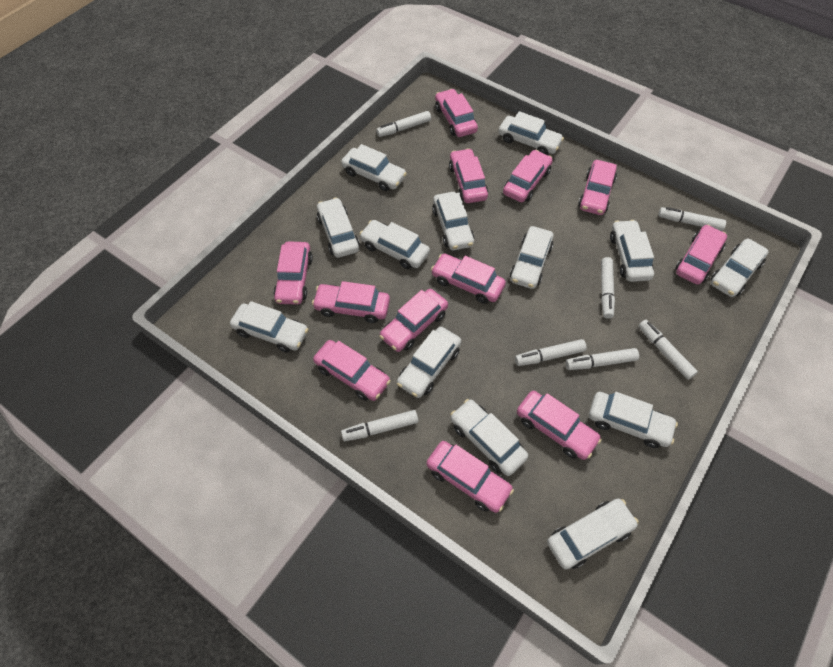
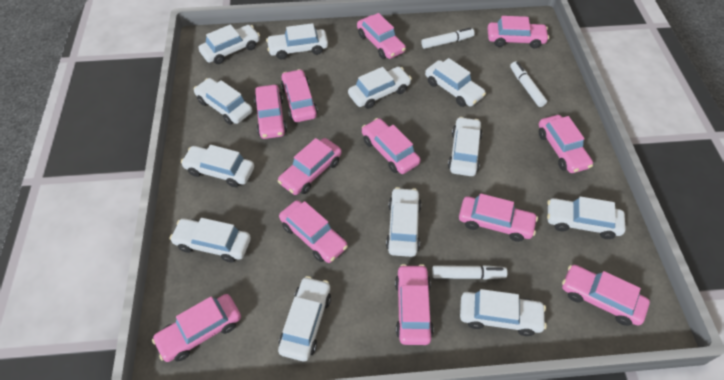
white car: [230,301,308,353] [317,198,360,258] [341,144,407,191] [359,220,430,269] [397,327,461,398] [432,192,474,251] [450,399,528,476] [498,111,564,155] [510,226,554,289] [547,499,639,569] [589,392,678,448] [610,220,654,282] [710,238,769,297] = 13 -> [170,218,251,263] [181,145,254,187] [194,78,252,125] [199,24,260,64] [266,23,328,59] [278,276,331,361] [348,67,412,109] [386,187,421,257] [425,58,486,107] [448,117,482,176] [460,289,547,336] [547,196,626,239] = 12
white marker: [341,410,418,441] [376,111,431,137] [515,339,587,366] [566,348,639,370] [601,257,615,319] [639,320,698,380] [658,207,726,231] = 7 -> [421,28,475,49] [432,265,507,280] [510,61,547,107] = 3

